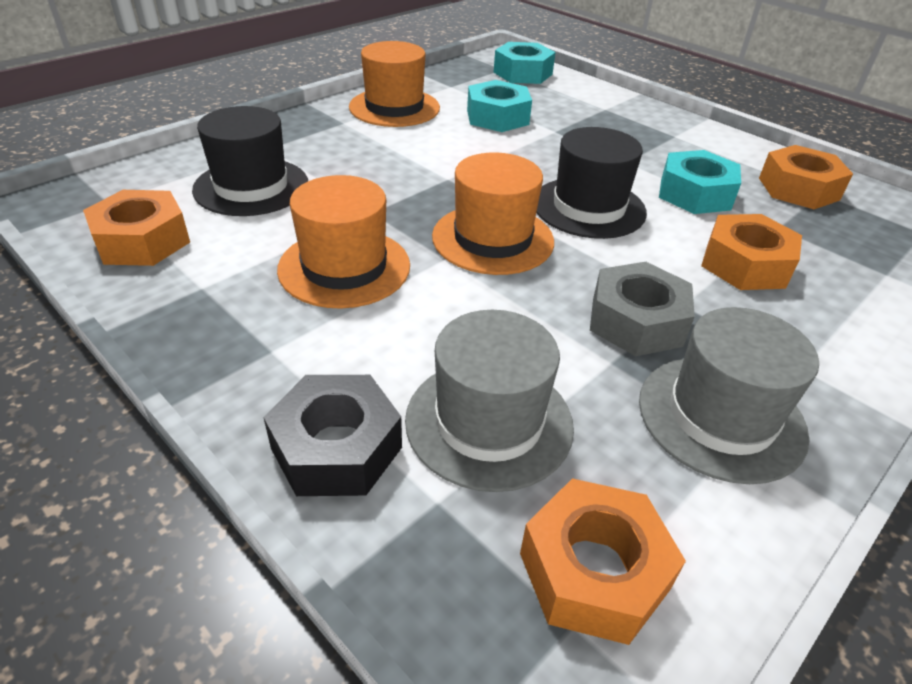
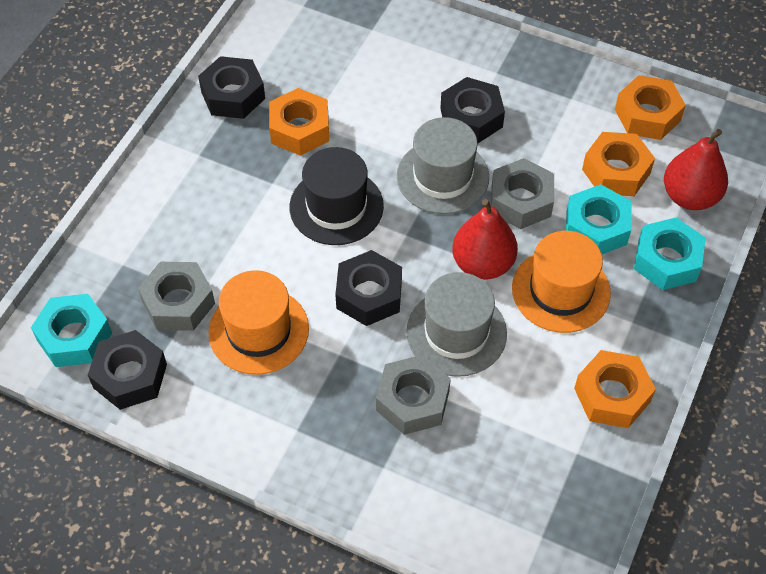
black hat: [192,106,308,216] [536,127,647,239] = 2 -> [290,147,384,245] = 1
black nut: [263,375,402,496] = 1 -> [88,330,167,410] [198,56,265,119] [335,250,402,326] [440,77,505,143] = 4
grey nut: [590,262,695,356] = 1 -> [138,262,215,331] [376,355,451,435] [491,158,554,229] = 3
orange hat: [277,175,410,309] [349,41,440,127] [432,153,554,275] = 3 -> [208,270,309,375] [512,231,611,333] = 2
red pear: none = 0 -> [452,199,518,280] [664,129,728,210] = 2

